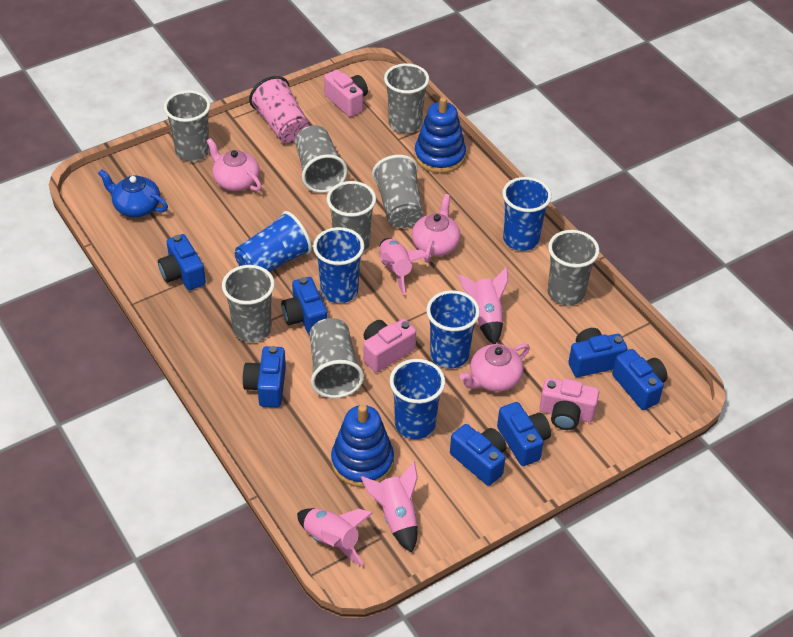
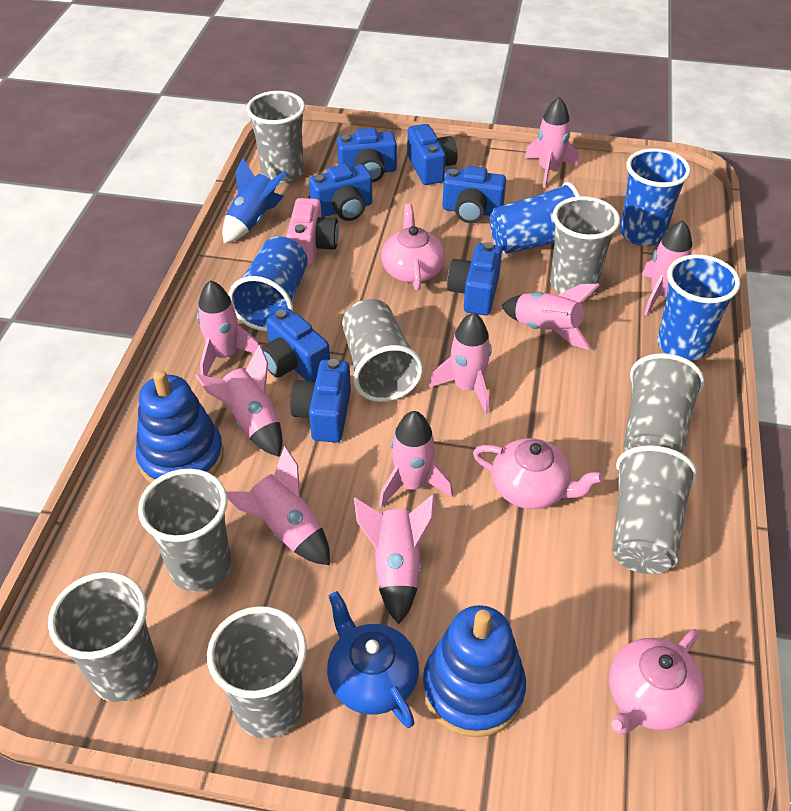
blue cup: [235,211,312,272] [313,227,364,303] [390,359,445,439] [426,290,480,368] [502,177,552,251] = 5 -> [228,236,308,332] [490,182,580,254] [620,148,691,246] [657,254,740,361] = 4
blue rocket: none = 0 -> [222,157,287,243] = 1
pink camera: [324,69,368,117] [363,319,416,373] [539,378,599,430] = 3 -> [286,198,339,265] = 1
pink cup: [249,76,309,143] = 1 -> none = 0
pink rocket: [297,508,373,566] [361,461,418,553] [379,238,429,295] [459,267,508,344] = 4 -> [195,344,282,457] [197,280,259,376] [226,446,330,565] [354,494,435,624] [379,411,453,508] [429,312,492,414] [502,284,600,350] [525,97,578,188] [642,220,692,315] = 9

